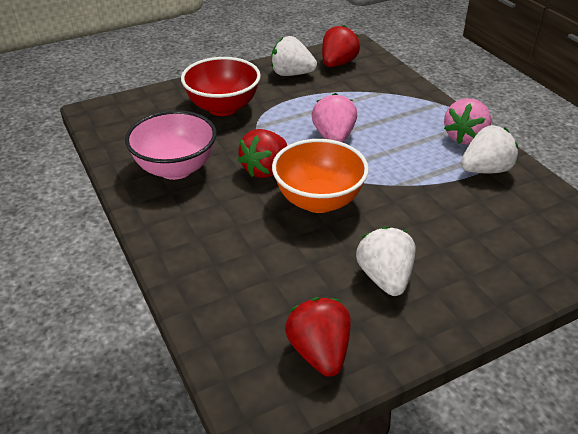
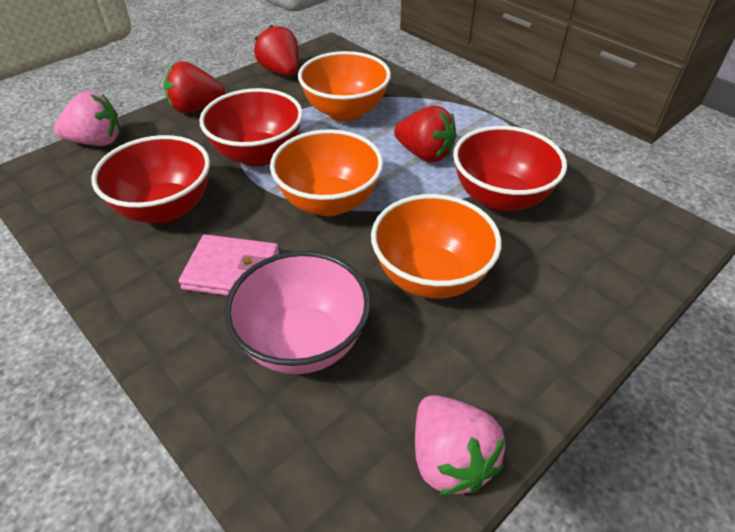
orange bowl: [272,139,369,213] = 1 -> [270,129,383,216] [298,51,391,122] [371,194,502,299] = 3
pink wallet: none = 0 -> [179,234,279,296] = 1
red bowl: [181,57,261,116] = 1 -> [91,135,210,223] [199,88,303,166] [453,126,567,212] = 3
white strawberry: [271,36,317,76] [356,226,415,296] [461,125,518,173] = 3 -> none = 0

